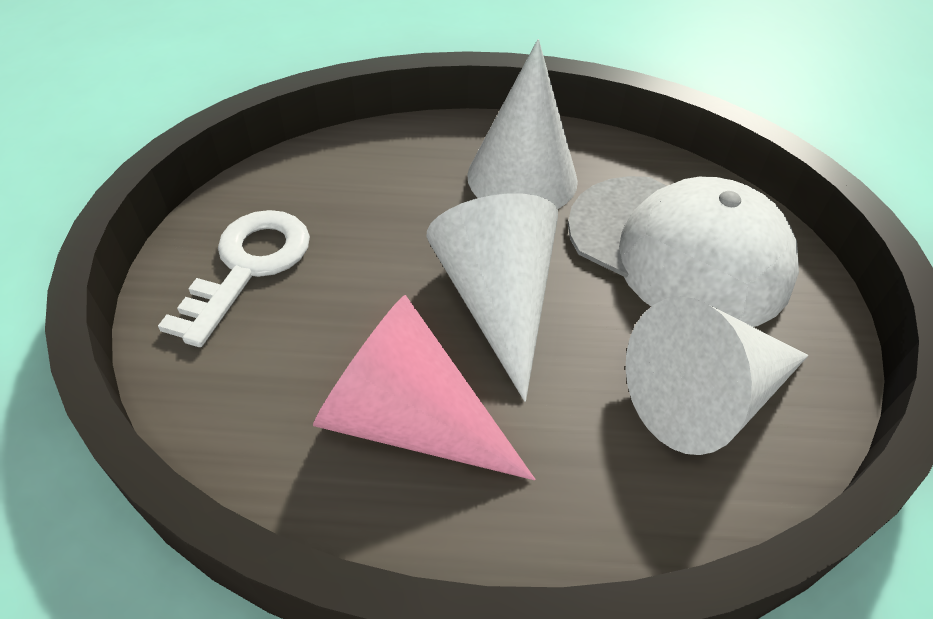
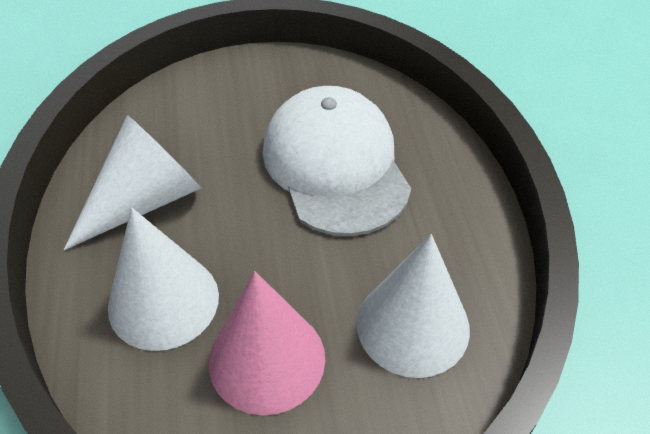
white key: [158,210,310,347] = 1 -> none = 0

